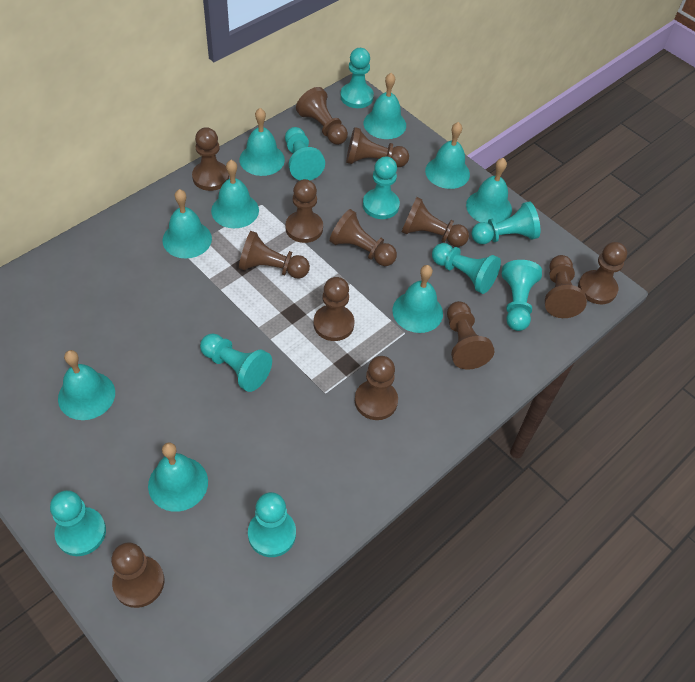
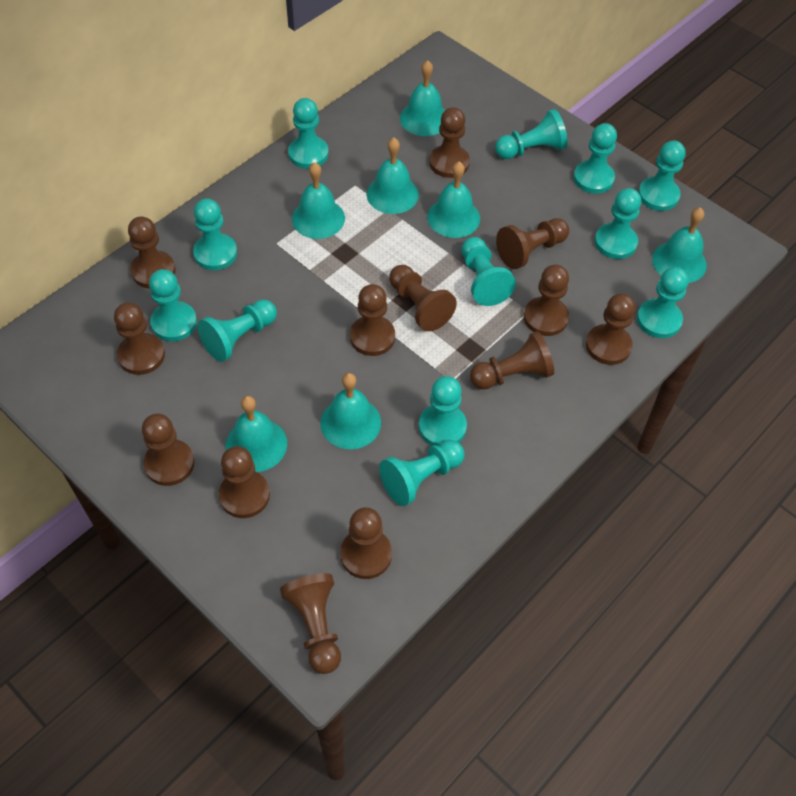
turquoise bell: [58,350,115,420] [148,442,208,512] [162,189,212,258] [211,160,259,228] [240,108,285,176] [364,73,406,139] [392,265,443,333] [425,122,470,189] [466,158,512,223] = 9 -> [225,396,287,472] [292,162,345,239] [320,373,381,449] [367,138,419,214] [400,60,445,136] [427,162,480,238] [652,207,707,283] = 7
turquoise pawn: [50,490,106,556] [200,333,272,392] [248,492,296,557] [285,127,325,180] [340,48,374,108] [363,157,400,219] [432,243,501,294] [471,201,540,244] [502,260,542,331] = 9 -> [149,269,197,341] [193,198,237,270] [198,299,277,362] [288,98,329,169] [379,440,465,506] [419,376,467,446] [461,237,516,306] [495,109,567,159] [573,123,617,194] [595,188,641,259] [637,267,689,338] [638,140,686,211] = 12

